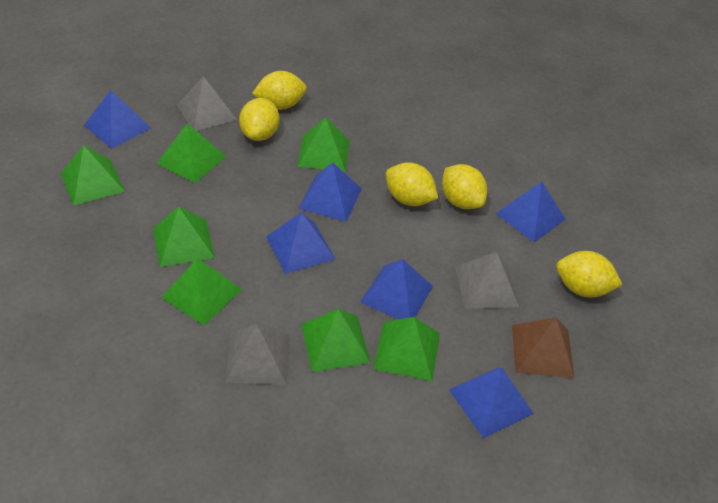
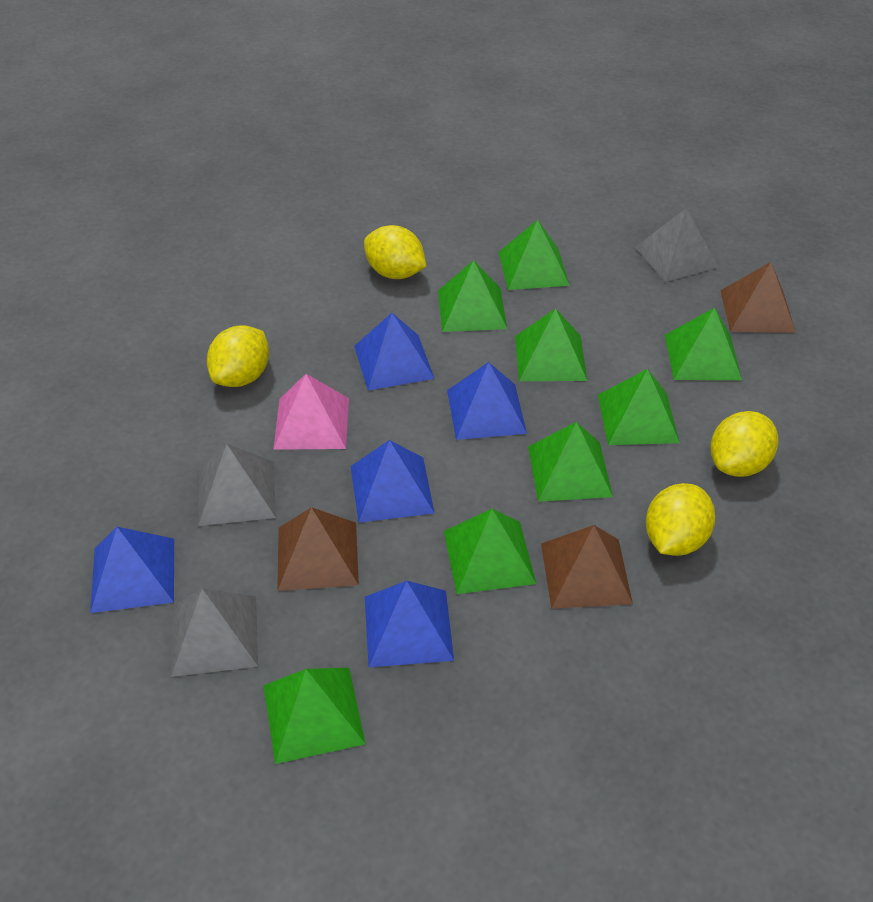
blue pyramid: [84,90,151,149] [266,212,335,274] [298,162,362,222] [360,259,433,319] [449,367,534,438] [496,182,565,242] = 6 -> [90,527,174,613] [351,440,434,523] [354,313,435,391] [365,581,454,667] [447,362,527,440] = 5
brown pyramid: [512,317,574,378] = 1 -> [277,507,359,591] [541,525,633,609] [720,262,796,333] = 3
green pyramid: [61,145,125,206] [153,206,215,267] [156,123,226,183] [161,258,242,325] [297,117,350,172] [301,309,371,372] [373,317,440,381] = 7 -> [263,668,365,764] [438,260,507,332] [444,509,536,594] [499,220,570,290] [515,308,587,381] [528,422,613,502] [598,369,680,445] [665,308,742,380] = 8
pink pyramid: none = 0 -> [273,374,349,450] = 1
yellow lemon: [239,98,280,141] [252,71,307,110] [386,162,438,206] [442,164,487,209] [556,251,622,297] = 5 -> [207,325,269,387] [364,225,426,279] [646,483,715,556] [710,411,778,477] = 4

